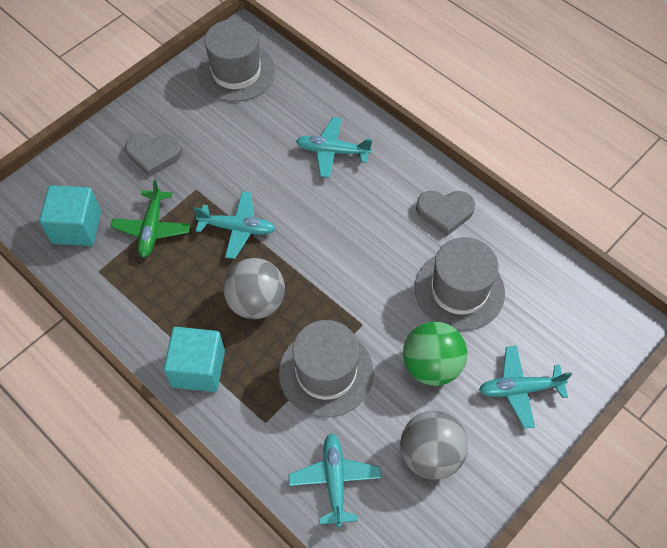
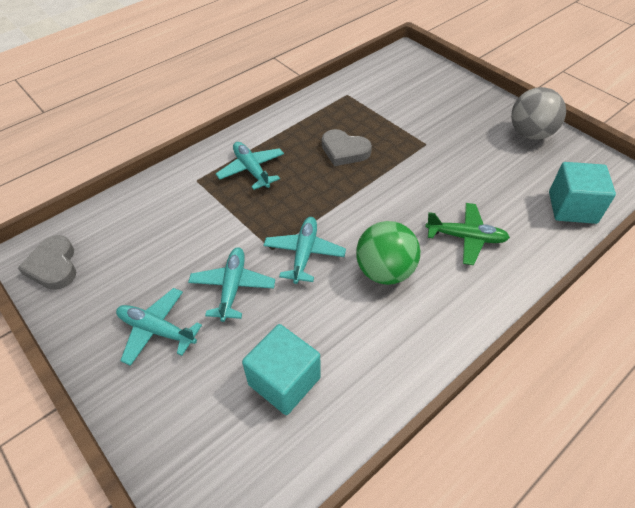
grey ball: [223,258,285,319] [400,411,468,480] = 2 -> [511,87,566,140] = 1
grey hat: [197,19,275,102] [279,320,374,418] [415,237,505,331] = 3 -> none = 0

